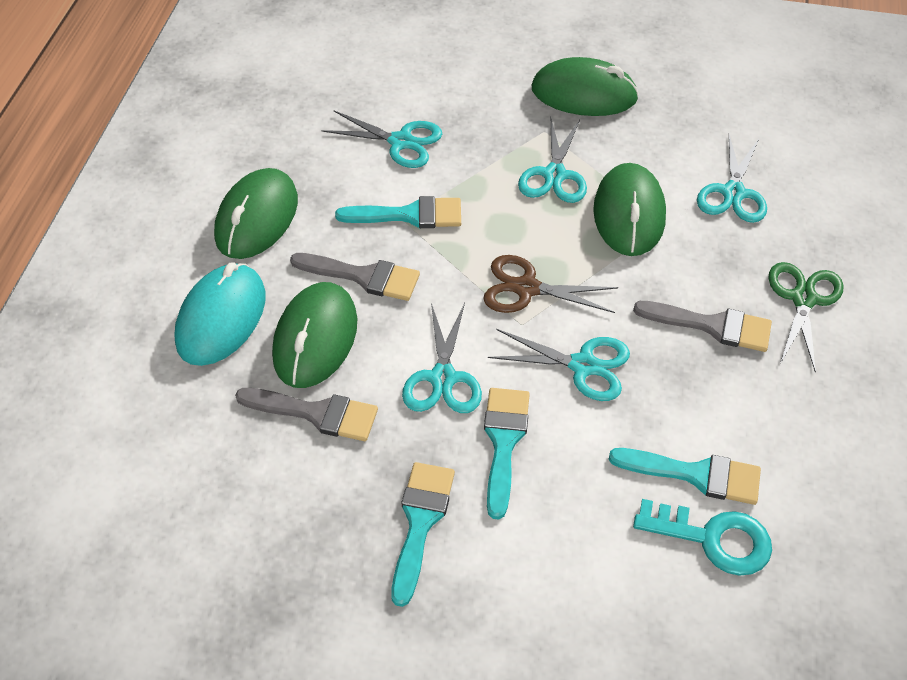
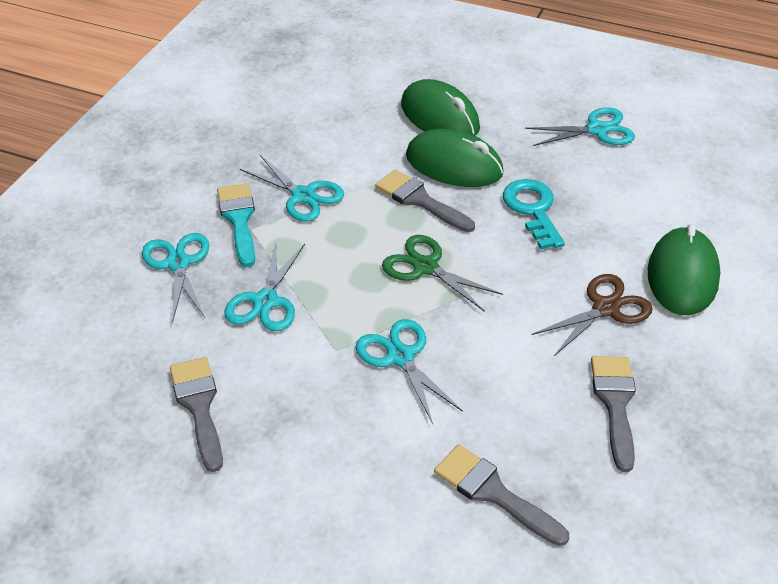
green mouse: [214,168,298,259] [272,282,357,388] [532,57,639,116] [593,163,666,256] = 4 -> [401,79,480,136] [406,129,504,187] [648,224,721,315] = 3
grey brush: [235,388,378,441] [290,253,420,301] [633,301,772,352] = 3 -> [170,357,223,472] [375,169,475,232] [434,444,569,546] [591,356,636,472] = 4
turquoise brush: [335,196,461,228] [391,462,455,607] [484,388,530,519] [609,448,761,505] = 4 -> [217,183,255,267] = 1
turquoise mouse: [174,263,266,366] = 1 -> none = 0

